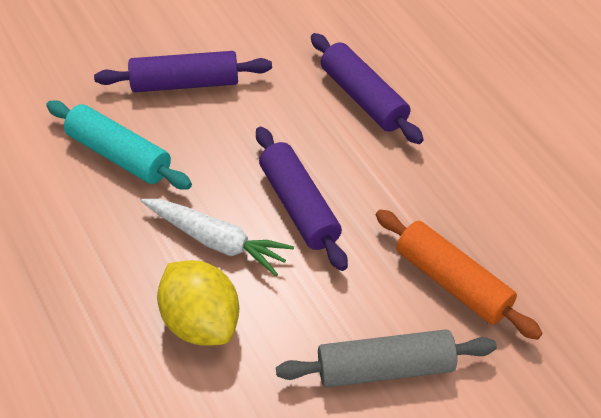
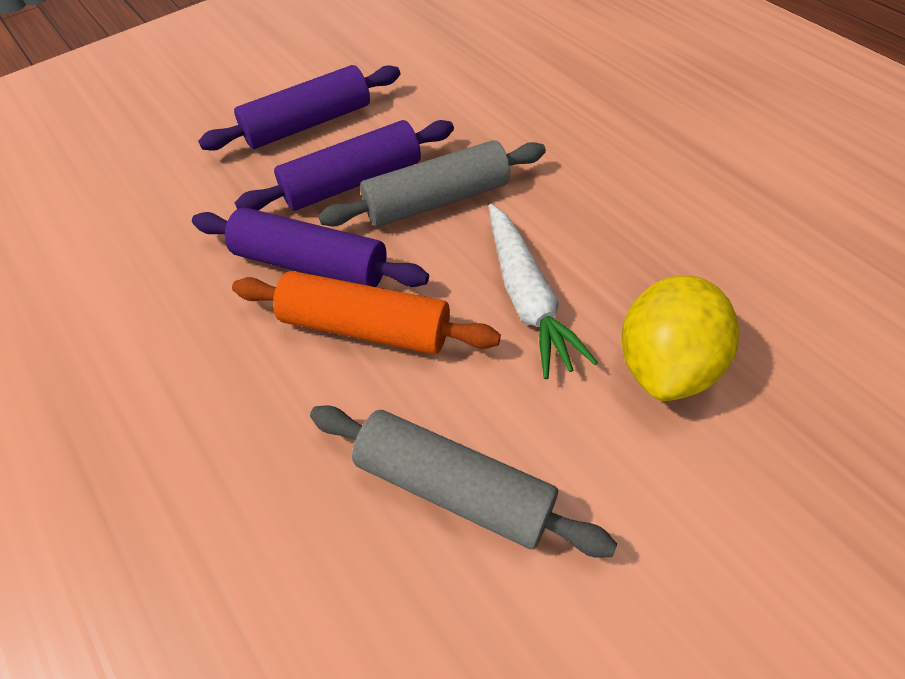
grey rolling pin: [276,329,497,388] = 1 -> [310,405,617,558] [318,140,546,227] = 2
turquoise rolling pin: [46,100,192,190] = 1 -> none = 0

